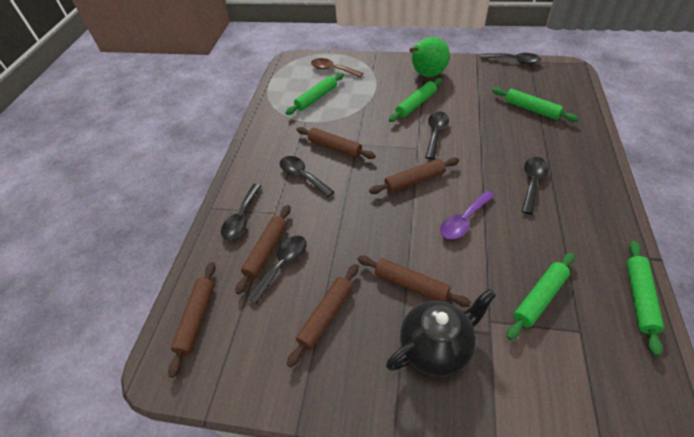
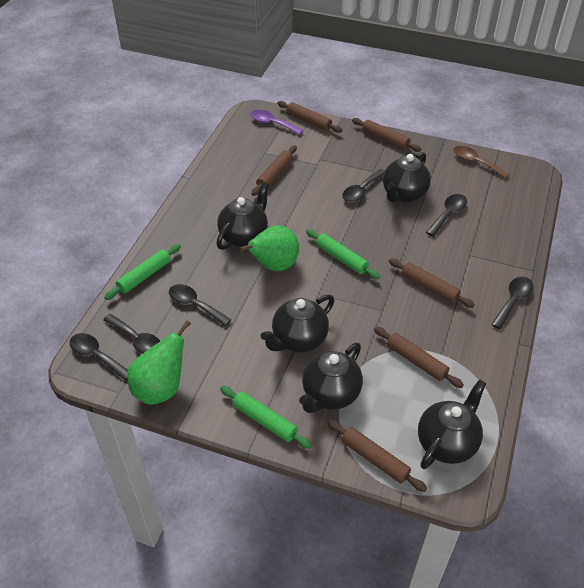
black teapot: [386,289,496,377] = 1 -> [217,182,269,250] [261,294,334,353] [299,343,363,413] [383,152,431,203] [418,379,486,469] = 5
green pear: [409,37,450,77] = 1 -> [127,320,191,405] [240,226,299,271] = 2
green rolling pin: [286,73,344,115] [389,78,442,122] [492,87,579,122] [507,253,575,340] [627,241,664,356] = 5 -> [104,244,181,300] [220,386,312,449] [306,229,380,279] = 3

